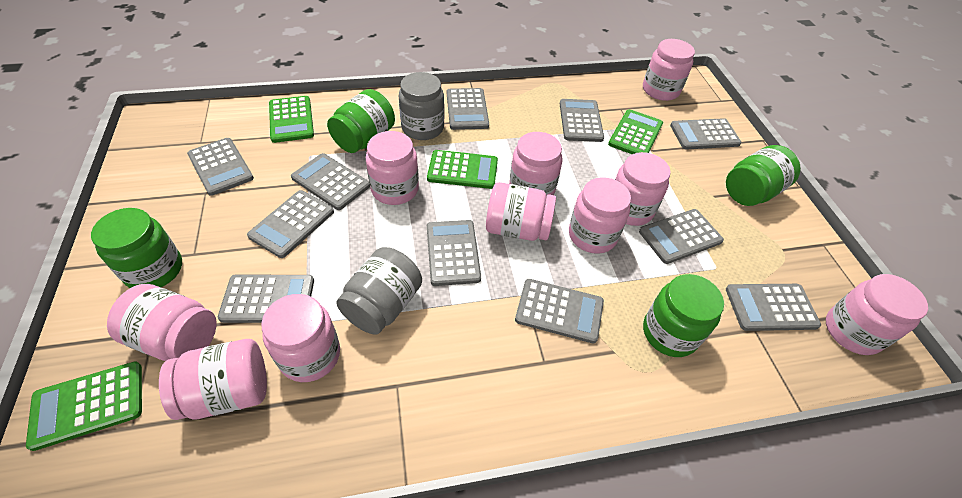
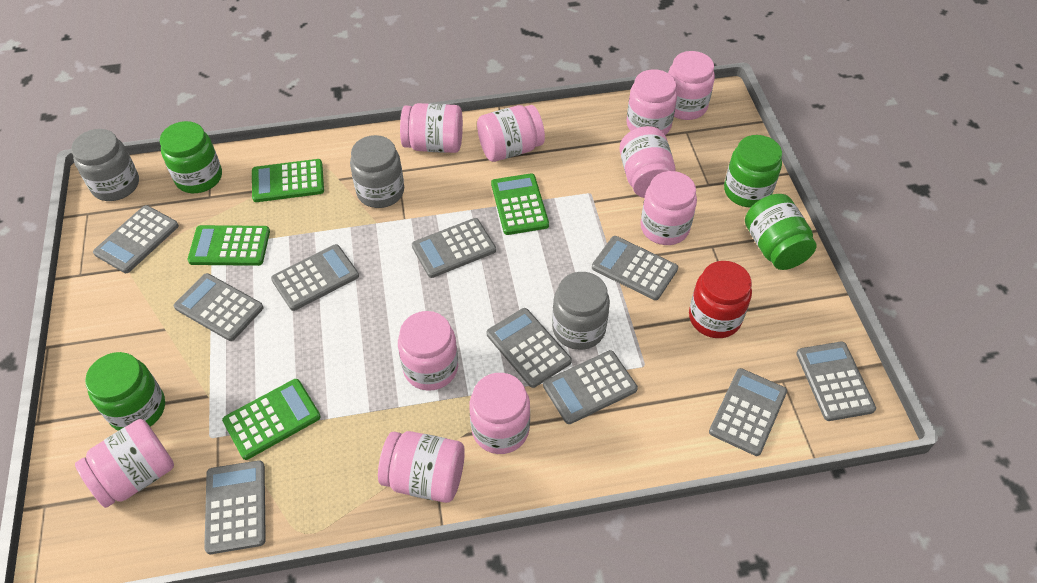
grey calculator: [187,138,254,196] [218,274,314,323] [247,190,334,258] [291,153,370,210] [427,220,481,286] [447,88,489,130] [515,279,604,343] [560,99,604,142] [639,209,724,264] [670,118,741,150] [726,284,821,331] = 11 -> [93,205,179,273] [174,273,263,341] [204,460,266,554] [271,244,359,311] [412,218,496,278] [486,308,572,388] [543,350,638,424] [592,236,678,300] [709,368,787,456] [796,341,876,421] = 10
grey jar: [337,247,422,335] [399,72,444,140] = 2 -> [71,129,139,201] [350,135,404,208] [552,272,610,350] = 3
red jar: none = 0 -> [689,261,752,338] = 1

